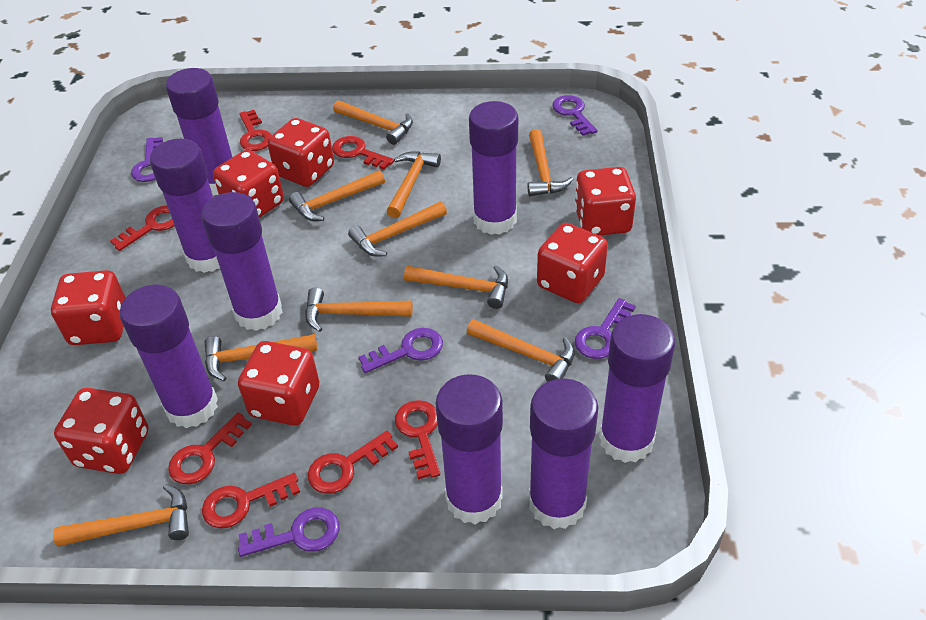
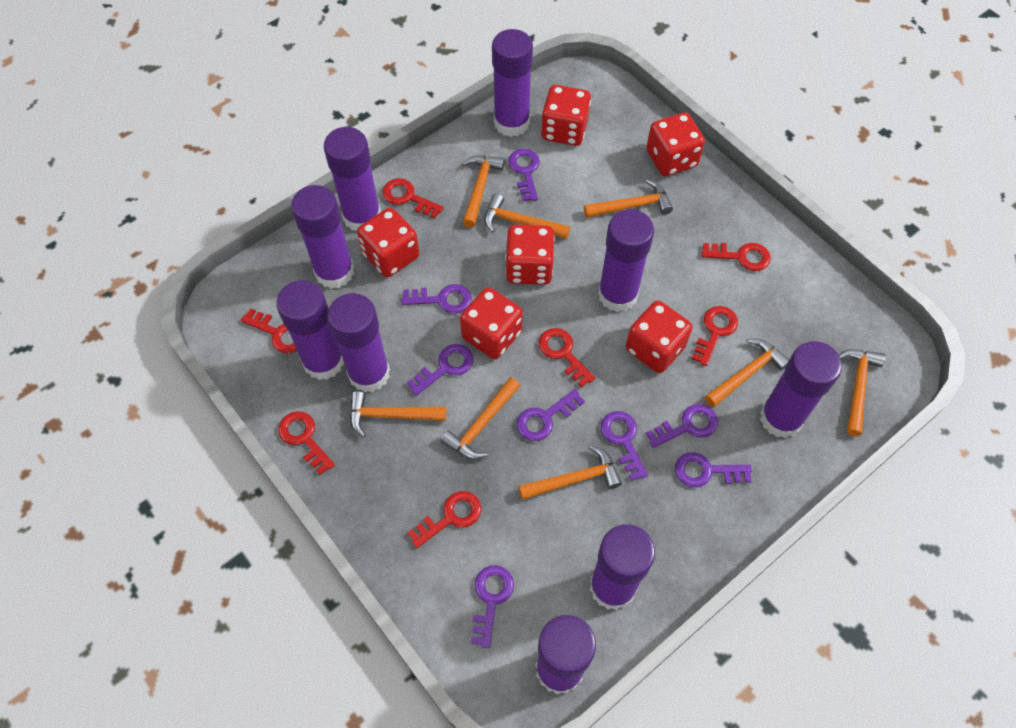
orange hammer: [53,484,189,547] [204,334,317,382] [289,170,385,221] [305,288,413,332] [333,100,413,145] [348,201,447,257] [387,151,441,218] [404,265,508,309] [467,319,575,382] [527,129,573,196] = 10 -> [350,391,446,437] [440,377,520,460] [462,155,505,227] [484,193,570,239] [519,445,622,500] [584,179,673,218] [705,339,789,407] [839,349,886,436] = 8
purple glue stick: [119,284,218,428] [150,139,220,273] [166,68,232,196] [201,192,282,331] [435,374,503,524] [469,101,518,235] [529,379,598,529] [599,314,675,463] = 8 -> [276,280,344,380] [291,185,354,289] [324,127,381,231] [327,293,390,392] [492,29,533,137] [536,615,596,695] [590,524,655,610] [598,209,654,312] [760,341,842,438] = 9
purple key: [131,137,163,182] [238,507,340,557] [358,328,443,373] [552,95,598,136] [575,298,636,359] = 5 -> [401,284,472,314] [407,344,474,396] [471,565,514,648] [508,148,540,201] [517,389,585,441] [601,411,648,481] [646,404,718,448] [675,452,752,487] = 8
red dice: [51,270,126,345] [54,388,149,474] [213,150,284,218] [238,341,319,426] [267,118,334,187] [537,223,608,303] [575,167,636,236] = 7 -> [357,208,419,277] [460,287,523,359] [505,225,555,285] [541,85,591,146] [626,301,693,373] [646,112,705,176] = 6

